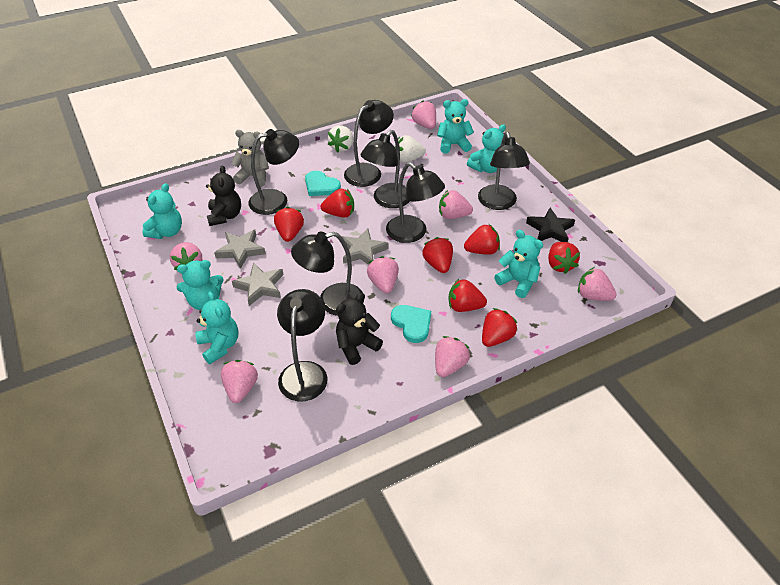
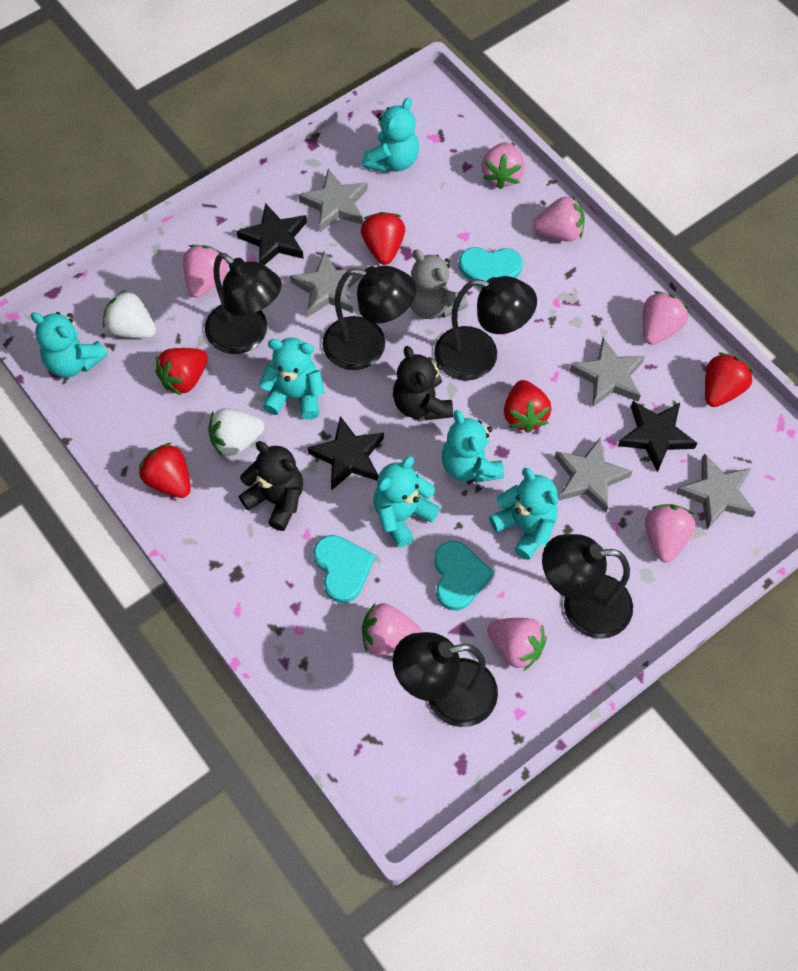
black lamp: [248,129,299,215] [277,289,328,401] [291,231,364,316] [344,100,394,187] [361,130,410,208] [386,162,445,243] [478,132,530,210] = 7 -> [205,253,282,354] [322,266,416,370] [393,632,498,727] [434,276,537,381] [542,534,633,639] = 5
black star: [526,208,575,242] = 1 -> [237,203,307,265] [307,416,384,491] [618,401,697,472] = 3
grey star: [214,230,266,269] [232,263,283,306] [341,228,389,265] = 3 -> [290,251,363,317] [298,169,368,232] [555,437,633,512] [570,338,645,407] [676,453,756,529] = 5
red strawberry: [274,207,304,242] [320,189,354,218] [422,237,453,273] [448,279,487,312] [464,224,500,255] [482,308,517,347] [548,242,580,274] = 7 -> [139,443,191,498] [155,348,208,395] [361,212,405,265] [504,380,552,433] [705,353,753,407] = 5
turquoise heart: [305,171,341,196] [391,305,431,343] = 2 -> [314,535,375,603] [434,541,494,611] [459,247,523,289] = 3

